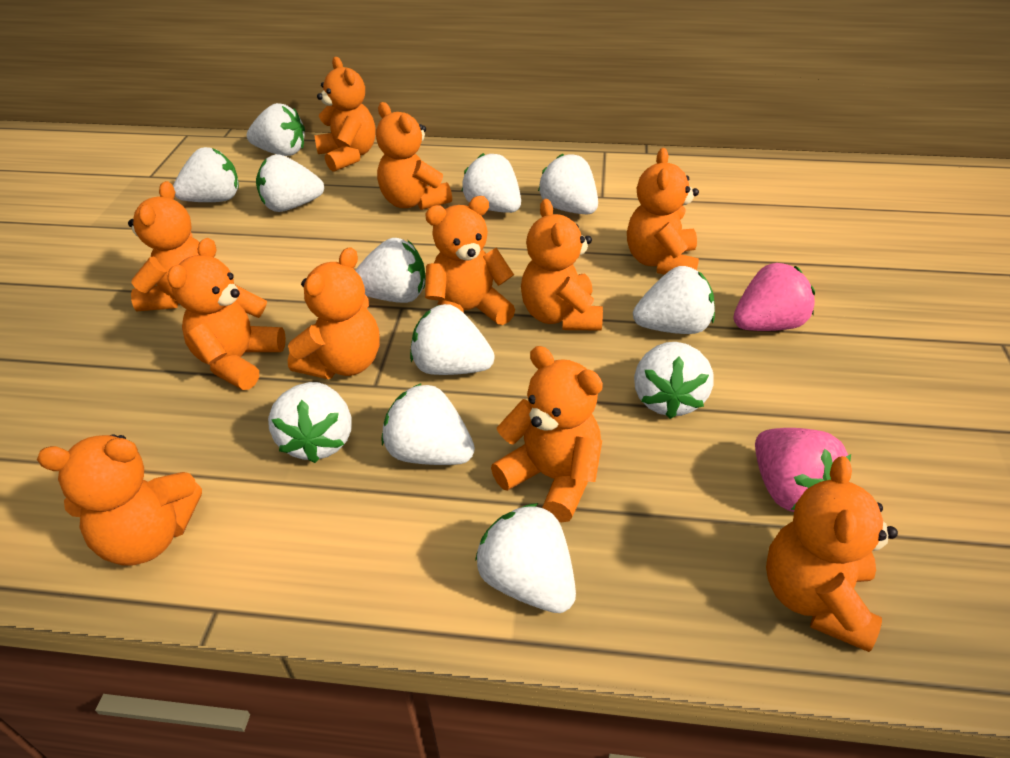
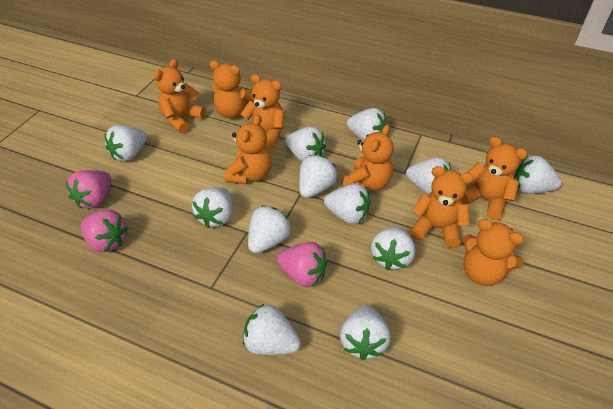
orange teddy bear: [37,434,202,566] [128,181,200,312] [167,238,286,390] [288,247,380,379] [315,57,375,172] [376,102,452,210] [425,196,515,325] [491,346,603,522] [521,199,603,331] [627,148,699,275] [766,456,898,652] = 11 -> [154,59,206,134] [210,61,254,118] [224,115,272,184] [241,74,284,148] [343,124,394,191] [411,166,474,248] [461,137,527,220] [462,219,524,286] = 8
pink strawberry: [733,263,815,331] [755,428,851,512] = 2 -> [66,170,111,209] [81,210,128,252] [277,242,328,287] = 3

